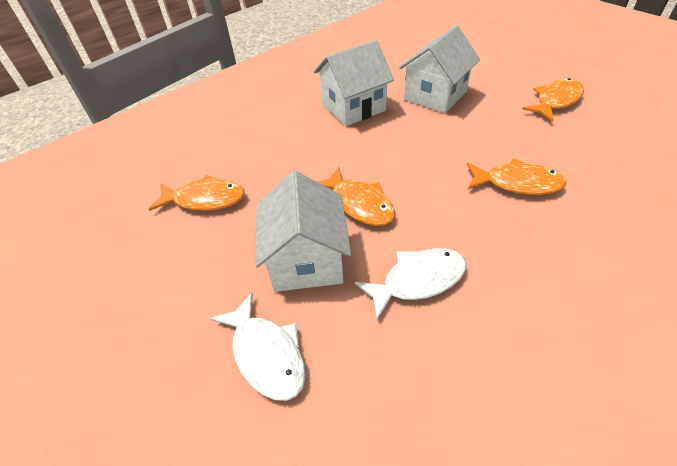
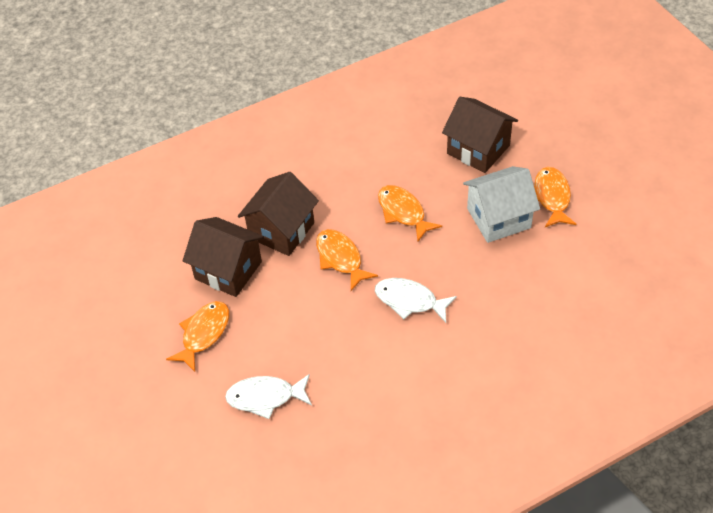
brown house: none = 0 -> [183,217,264,297] [238,172,319,256] [442,97,518,173] = 3
white house: [255,171,351,292] [314,40,394,126] [399,25,480,113] = 3 -> [463,166,540,243] = 1

